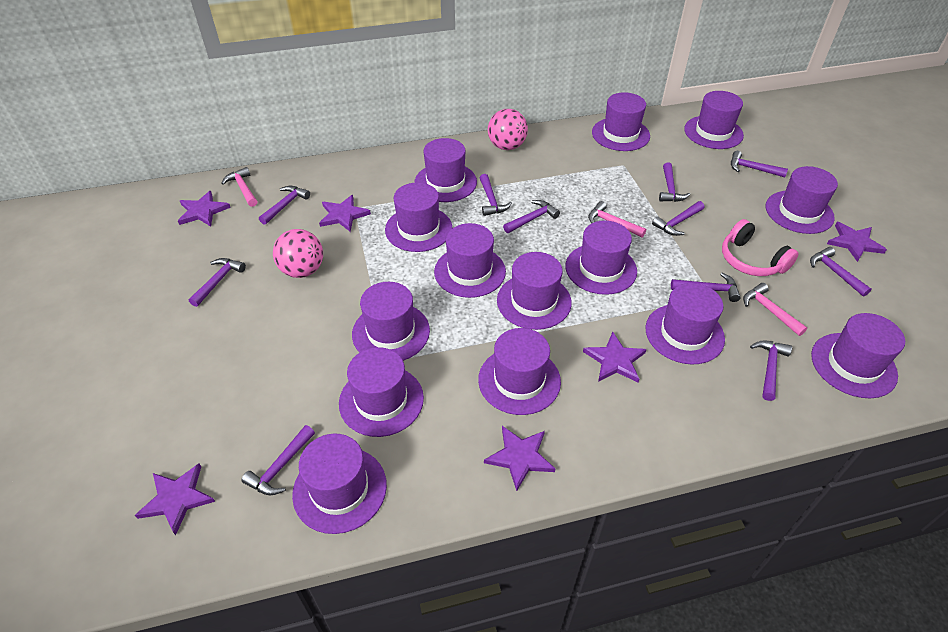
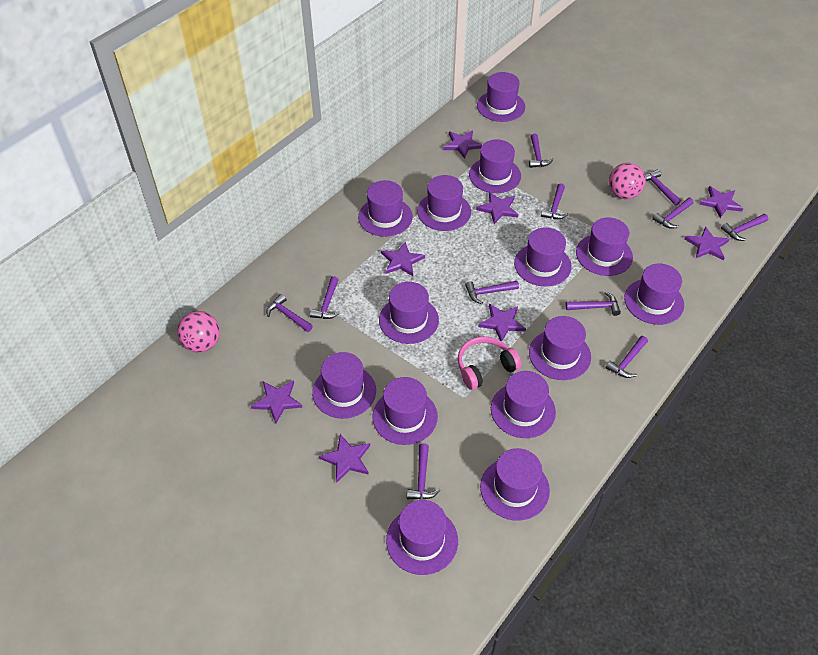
pink hammer: [221,167,257,207] [588,201,646,238] [743,283,807,336] = 3 -> none = 0
purple star: [135,464,215,535] [178,191,231,227] [319,195,371,232] [484,426,555,491] [583,331,647,382] [827,222,887,262] = 6 -> [251,380,303,423] [319,434,370,483] [381,242,425,276] [443,131,482,159] [476,192,518,224] [478,304,526,342] [684,226,730,260] [699,186,744,218] = 8

